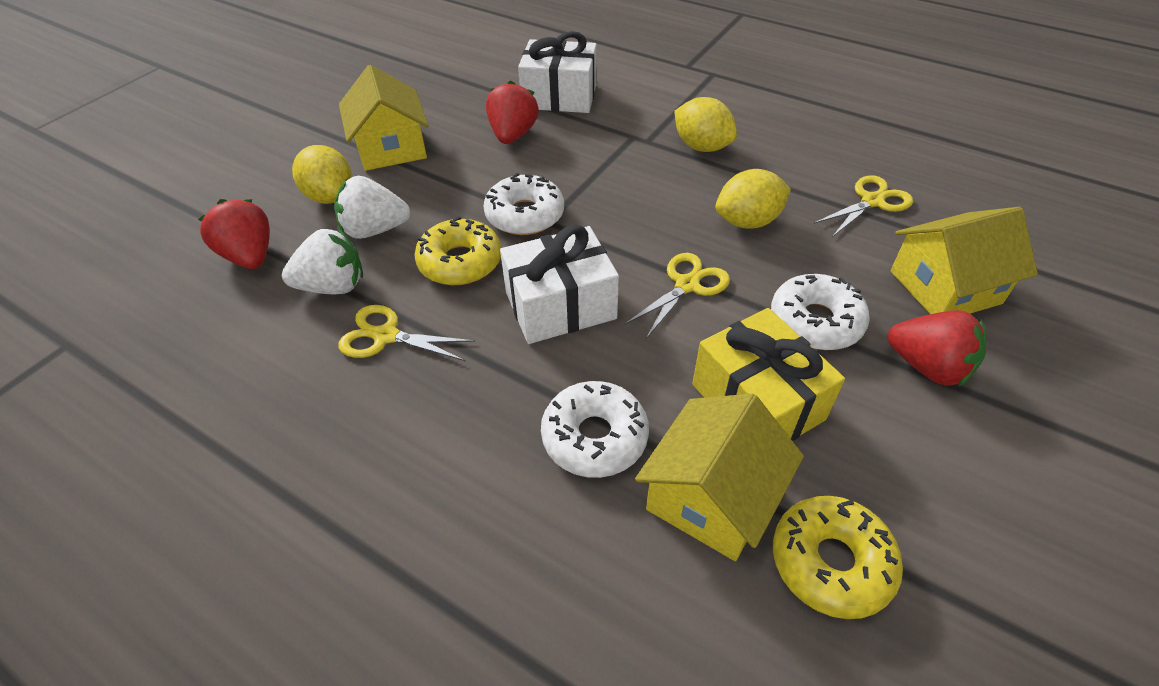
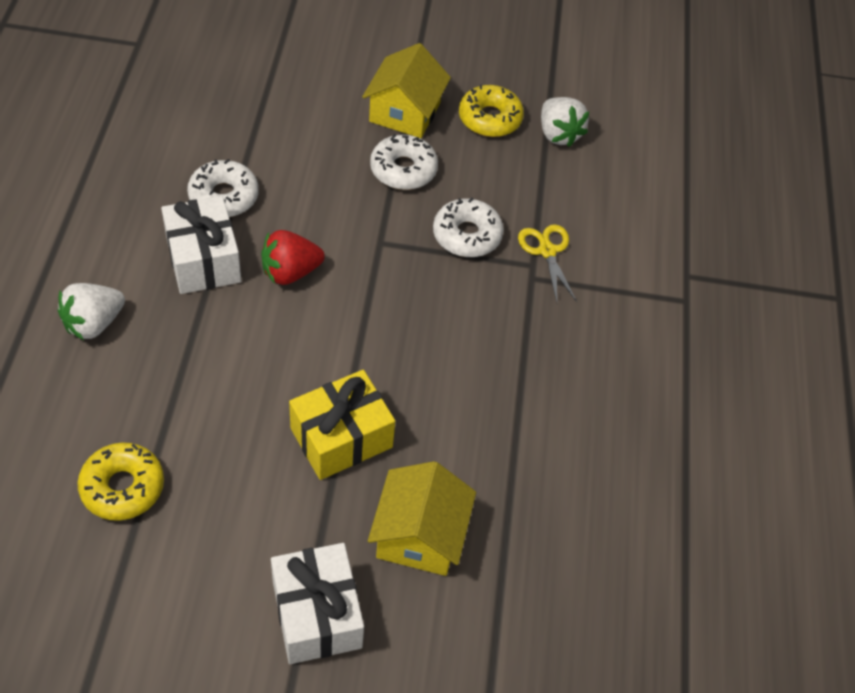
red strawberry: [198,199,270,269] [486,80,539,144] [888,310,986,386] = 3 -> [261,230,325,285] = 1
yellow house: [339,65,429,171] [635,394,804,561] [891,207,1038,314] = 3 -> [362,43,451,138] [368,461,476,576] = 2
yellow lemon: [292,145,352,204] [674,97,737,152] [715,169,791,229] = 3 -> none = 0
yellow scissors: [338,305,475,361] [624,253,730,339] [814,175,913,237] = 3 -> [518,224,577,302] = 1

